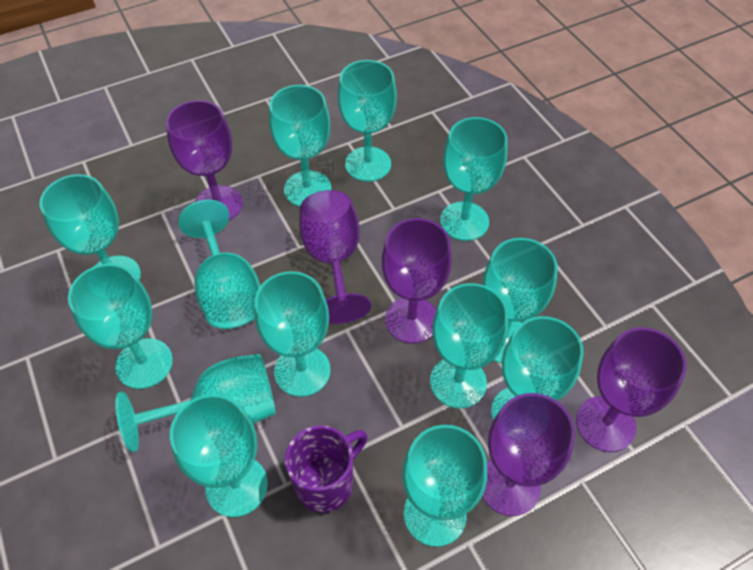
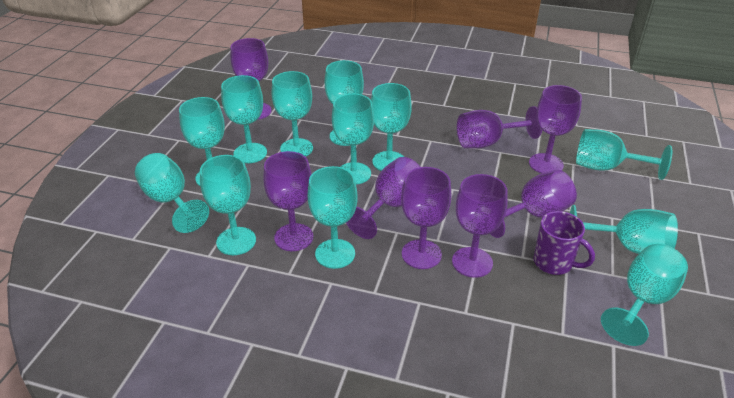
purple goblet: [166,100,243,220] [299,190,371,324] [382,218,452,344] [482,393,575,516] [576,327,687,452] = 5 -> [230,38,272,120] [263,151,313,251] [346,157,420,239] [401,167,451,269] [452,174,508,278] [457,106,542,149] [490,170,577,238] [529,85,582,174] = 8
turquoise goblet: [39,174,141,280] [68,264,173,389] [115,354,276,452] [170,394,268,517] [178,200,260,329] [255,271,331,397] [269,85,331,207] [338,60,397,182] [402,425,487,547] [430,283,508,409] [440,117,507,241] [483,238,558,363] [491,316,584,420] = 13 -> [135,153,209,233] [179,97,225,187] [200,155,256,255] [221,75,267,163] [272,71,313,157] [308,166,358,269] [325,60,364,146] [332,94,374,185] [371,83,412,171] [570,205,678,254] [576,129,672,180] [601,244,688,346] = 12

